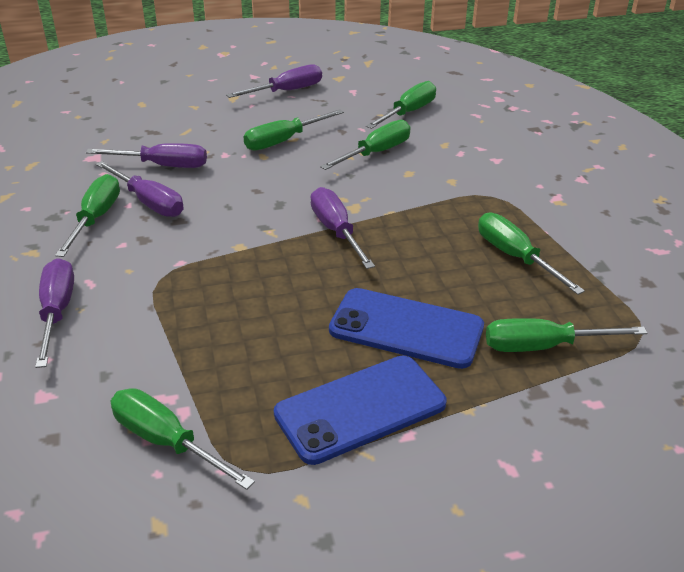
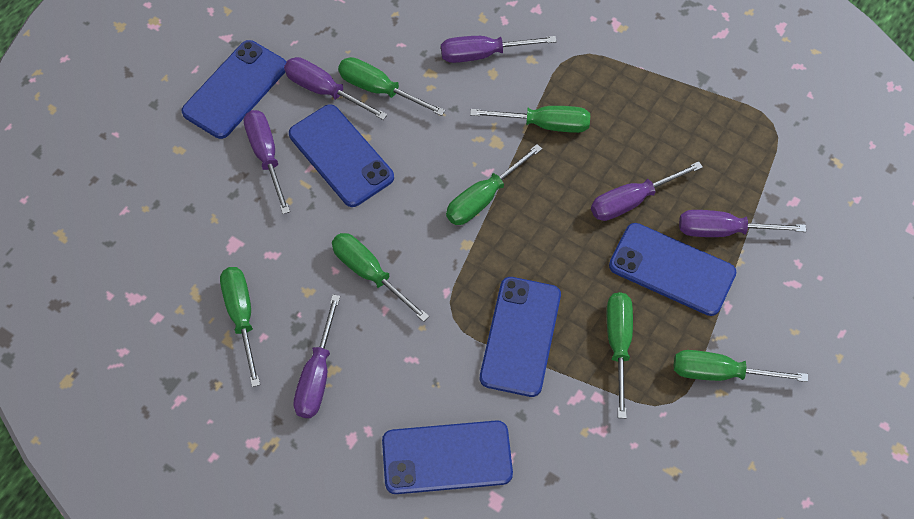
blue phone: [274,356,446,465] [329,288,484,369] = 2 -> [182,40,286,139] [289,104,394,207] [382,420,513,494] [480,277,561,397] [609,223,736,316] = 5
purple screwdriver: [35,258,74,368] [86,143,207,168] [96,161,184,217] [226,64,322,98] [310,187,375,269] = 5 -> [244,110,290,214] [284,57,387,120] [293,295,340,418] [441,36,557,63] [591,161,703,221] [679,210,806,237] = 6

